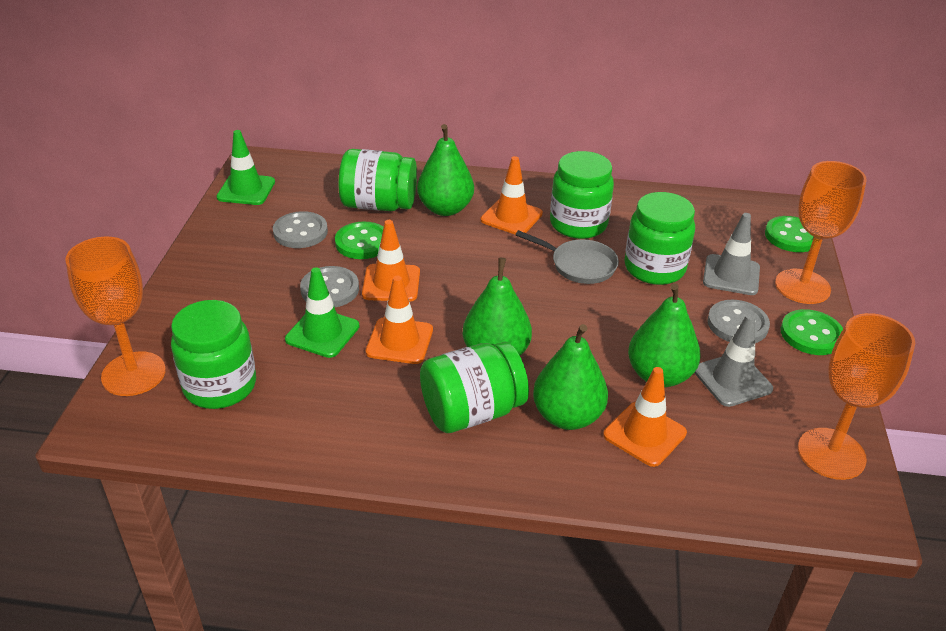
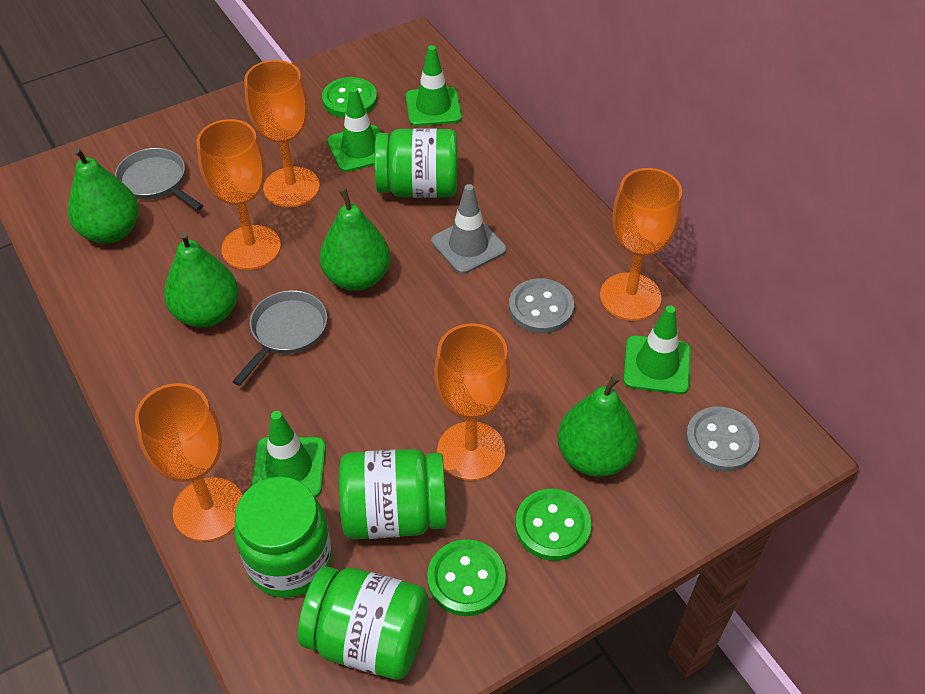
green jar: [171,300,256,409] [339,149,417,211] [420,341,529,433] [550,151,614,239] [624,192,695,285] = 5 -> [234,477,332,598] [298,566,428,680] [339,449,447,539] [374,128,457,198] = 4
green traffic cone: [216,130,275,205] [285,267,359,358] = 2 -> [251,411,326,498] [327,87,381,172] [406,45,462,126] [623,305,691,394] = 4
grey button: [273,211,328,248] [300,266,359,307] [707,300,770,343] = 3 -> [509,278,574,334] [685,407,760,472] = 2
grey pan: [515,230,619,284] = 1 -> [115,148,203,211] [232,290,327,386] = 2
grey traffic cone: [694,314,773,407] [703,213,760,295] = 2 -> [431,184,506,274] = 1
orange goblet: [65,237,166,396] [775,161,867,304] [798,313,915,480] = 3 -> [135,383,243,542] [197,119,281,270] [244,60,320,207] [434,323,510,481] [600,168,682,321] = 5
orange traffic cone: [362,220,420,302] [366,276,433,364] [481,156,543,235] [603,367,687,467] = 4 -> none = 0

